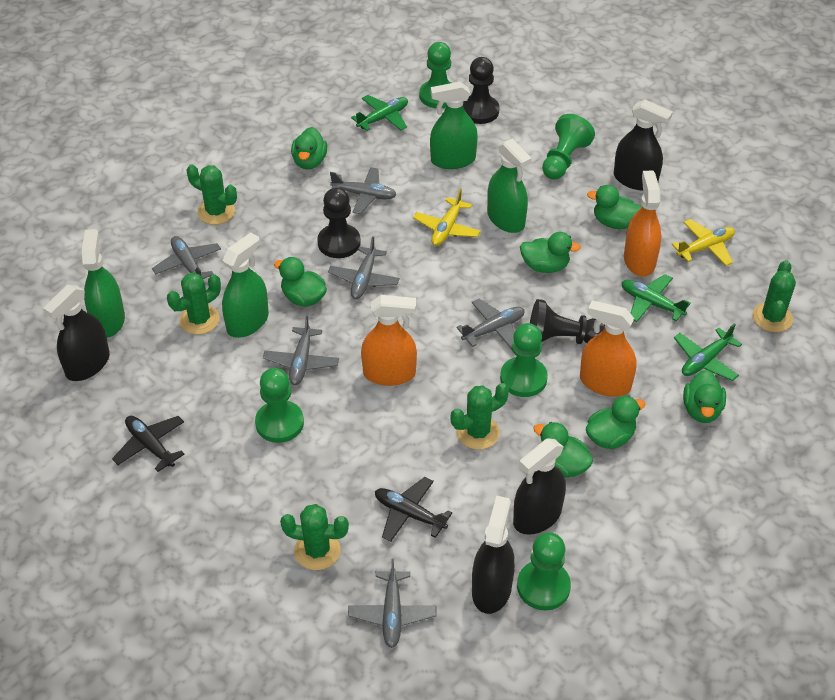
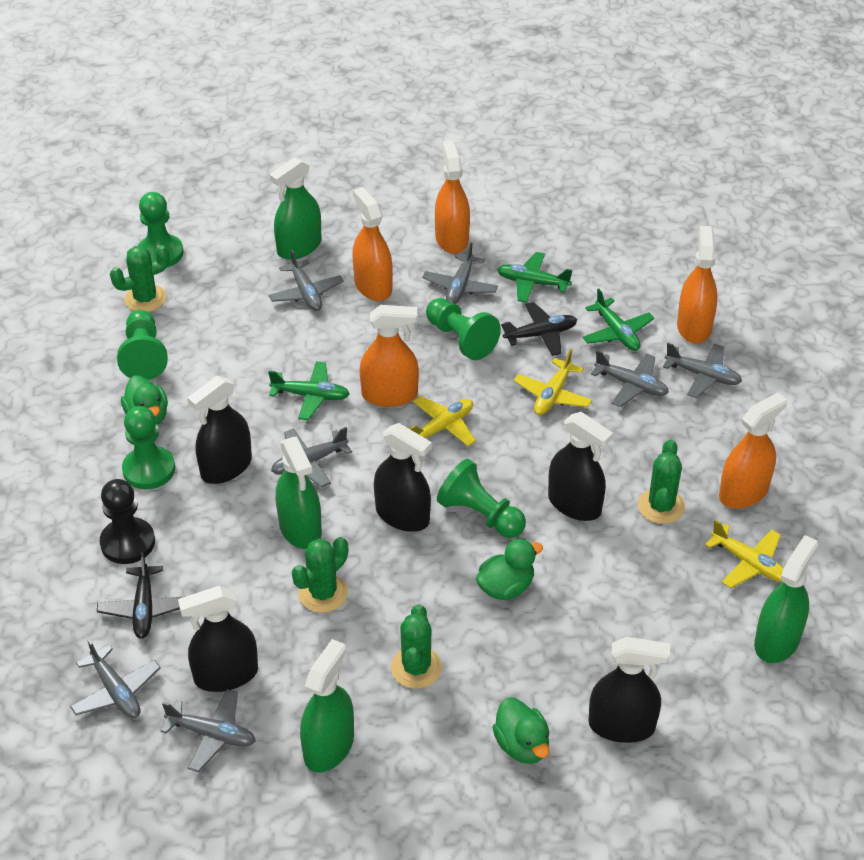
black pawn: [317,187,361,258] [463,57,499,124] [530,299,605,344] = 3 -> [100,479,155,564] = 1
black spray bottle: [43,285,110,381] [472,496,515,614] [513,438,566,535] [614,100,673,191] = 4 -> [178,586,258,692] [187,376,252,484] [374,423,432,532] [548,412,613,521] [589,637,670,743] = 5
green cactus: [167,272,221,335] [187,164,237,225] [280,504,349,570] [451,383,509,450] [752,260,796,332] = 5 -> [110,245,169,312] [292,537,348,613] [391,604,442,689] [638,439,685,524] = 4
green duck: [274,257,327,307] [291,127,327,169] [520,232,581,273] [533,422,593,478] [586,396,645,449] [587,185,642,229] [683,370,726,423] = 7 -> [121,375,168,425] [476,539,543,600] [492,697,549,764] = 3
grey plane: [152,236,221,279] [263,316,339,385] [328,237,400,299] [330,167,397,214] [348,559,436,648] [456,299,525,349] = 6 -> [70,639,161,719] [161,689,256,772] [269,250,344,311] [271,427,352,488] [422,242,498,304] [591,350,669,407] [663,343,742,398] = 7
orange spray bottle: [361,295,417,386] [580,300,637,397] [624,171,661,277] = 3 -> [352,187,393,301] [359,305,419,407] [435,141,470,254] [677,226,718,343] [719,393,787,509] = 5
yellow plane: [413,189,481,246] [671,219,735,266] = 2 -> [409,396,476,446] [514,349,592,415] [705,520,783,588] = 3

